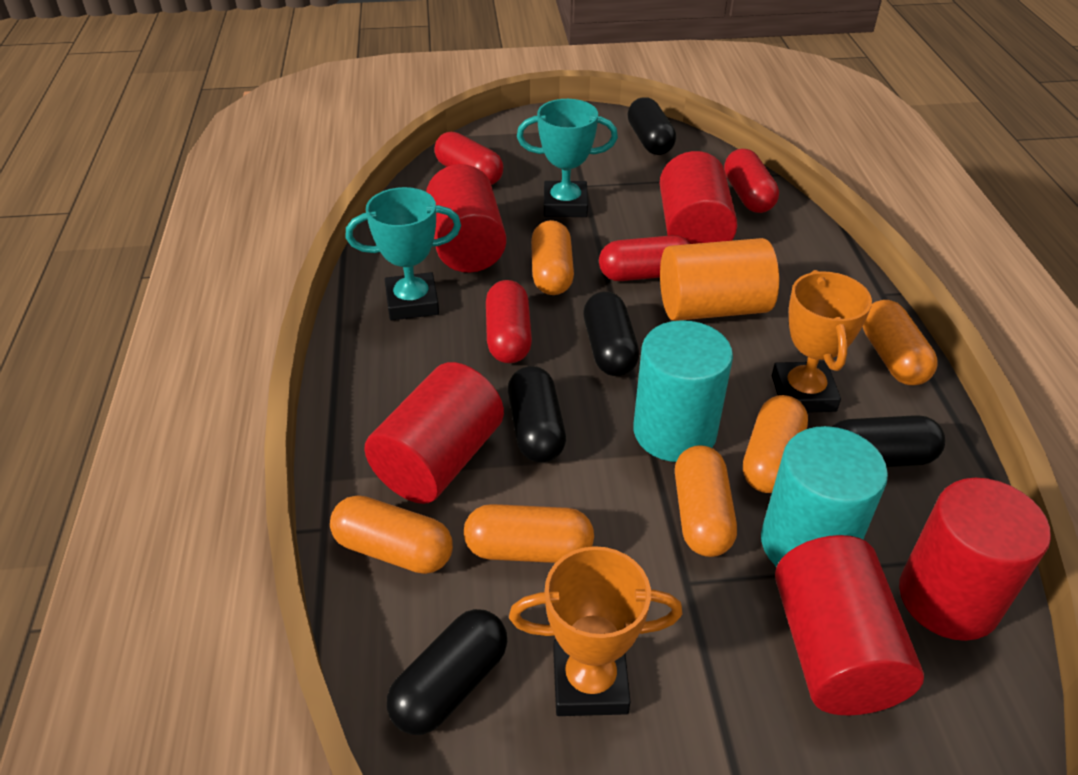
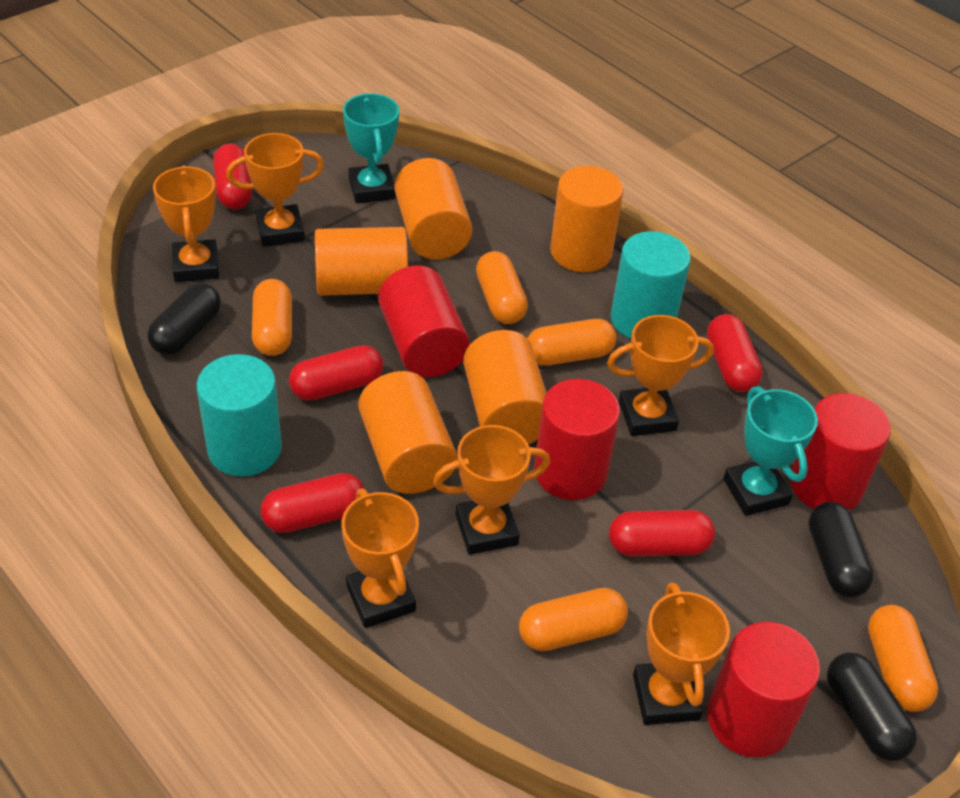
black capsule: [387,609,507,735] [508,366,566,463] [583,291,639,376] [628,97,676,155] [832,415,945,467] = 5 -> [147,283,221,355] [808,502,874,598] [827,652,917,761] = 3
orange capsule: [330,495,453,574] [464,504,594,563] [531,220,574,295] [675,445,737,557] [743,395,808,493] [863,300,938,385] = 6 -> [252,279,292,356] [476,251,528,324] [519,588,628,651] [527,319,617,366] [868,605,938,712] = 5
orange cylinder: [660,238,779,321] = 1 -> [315,227,408,296] [358,371,457,494] [394,158,472,259] [463,330,546,444] [550,166,623,272] = 5
orange trophy: [509,546,682,716] [772,270,872,413] = 2 -> [153,165,219,282] [226,133,324,247] [342,489,419,628] [433,425,550,555] [607,315,714,436] [633,582,730,725] = 6
red capsule: [434,132,503,185] [486,280,532,363] [599,235,691,281] [724,149,779,213] = 4 -> [213,144,252,209] [260,473,365,533] [289,345,383,401] [609,510,715,556] [707,314,763,392] = 5
red cylinder: [364,362,504,504] [426,164,507,273] [659,151,738,244] [775,535,924,715] [899,478,1051,641] = 5 -> [378,266,470,377] [534,379,620,500] [707,622,820,758] [790,393,891,510] = 4

